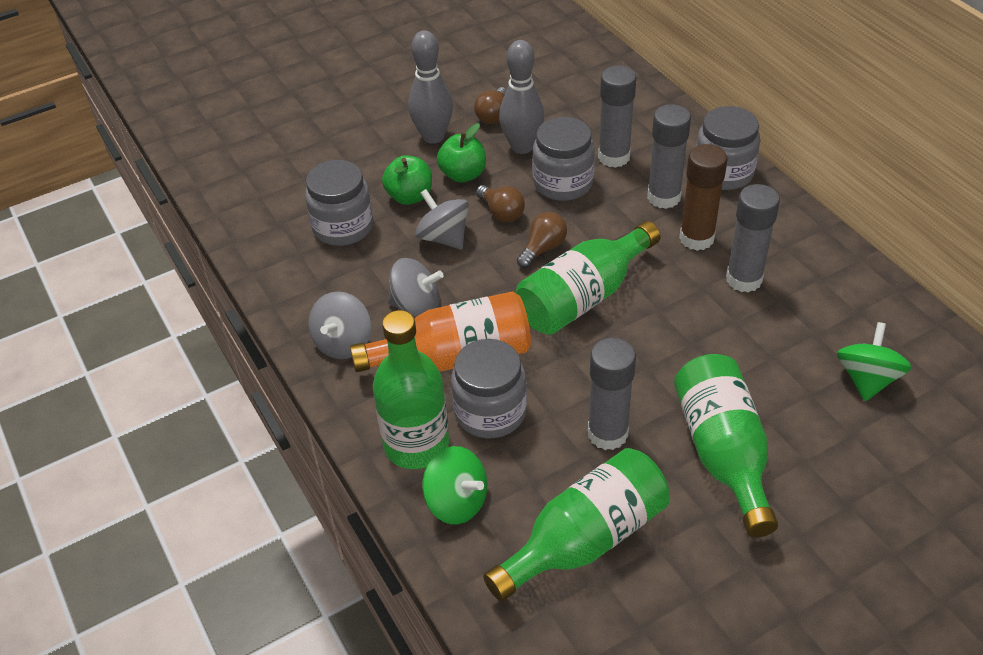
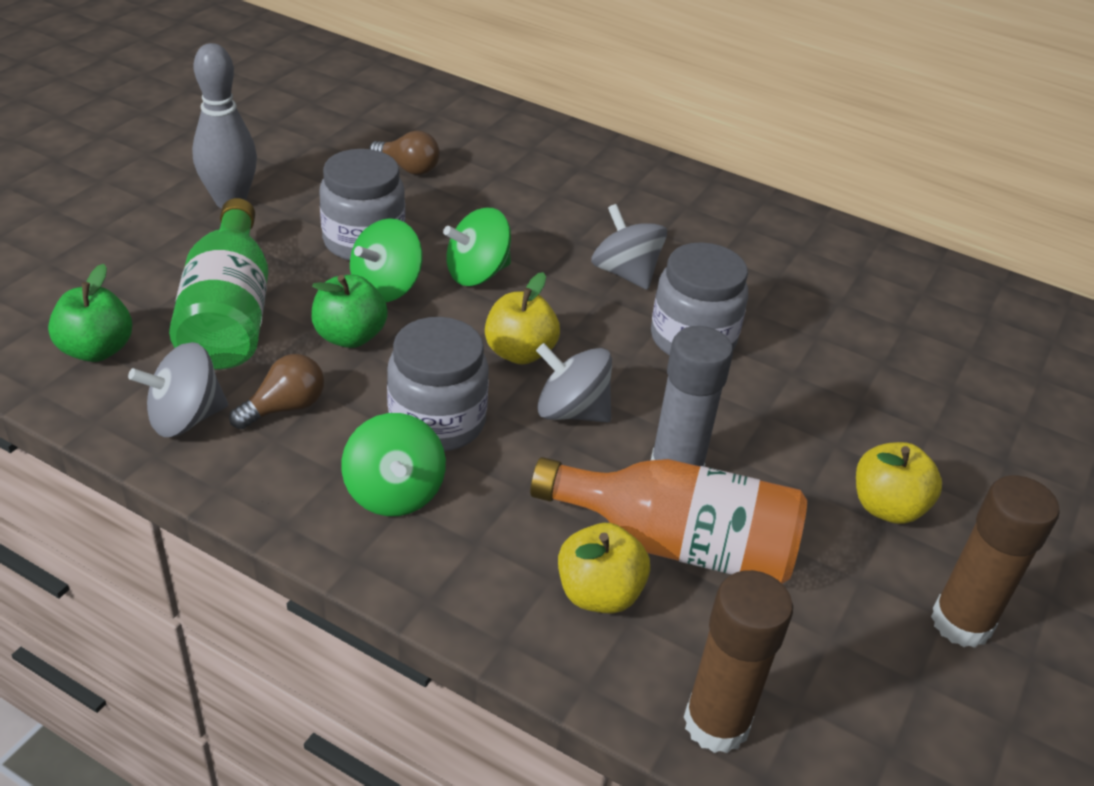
brown glue stick: [679,144,727,251] = 1 -> [684,570,793,753] [931,475,1060,648] = 2
brown light bulb: [474,87,507,124] [476,185,525,222] [517,212,567,268] = 3 -> [229,354,324,429] [369,131,440,175] = 2
green bottle: [373,310,449,469] [483,448,670,602] [516,221,661,335] [674,354,778,537] = 4 -> [169,198,268,369] = 1
green spinning top: [422,446,487,524] [837,322,911,401] = 2 -> [341,413,446,516] [350,218,423,302] [443,208,511,286] = 3
grey bowling pin: [408,31,453,144] [499,40,544,154] = 2 -> [192,43,257,208] = 1
grey glue stick: [588,338,636,450] [598,66,636,168] [647,104,691,209] [726,184,780,293] = 4 -> [651,326,733,467] = 1
grey jar: [305,160,373,246] [451,339,527,438] [532,117,595,201] [696,106,760,190] = 4 -> [319,149,405,261] [387,317,488,451] [651,242,748,356] = 3
yellow apple: none = 0 -> [485,272,560,365] [558,523,650,614] [856,442,942,524] = 3

